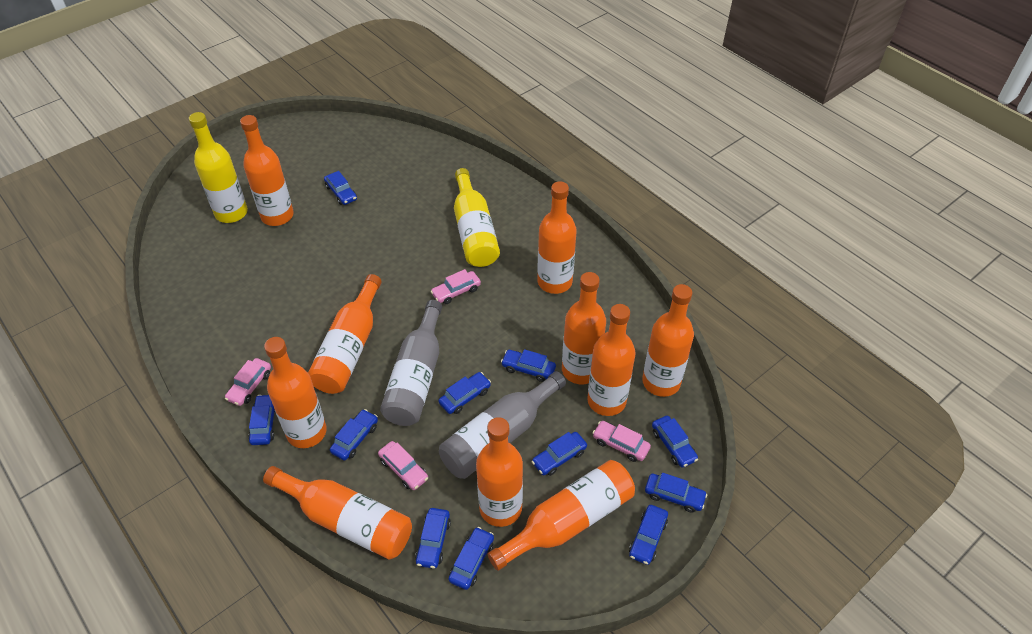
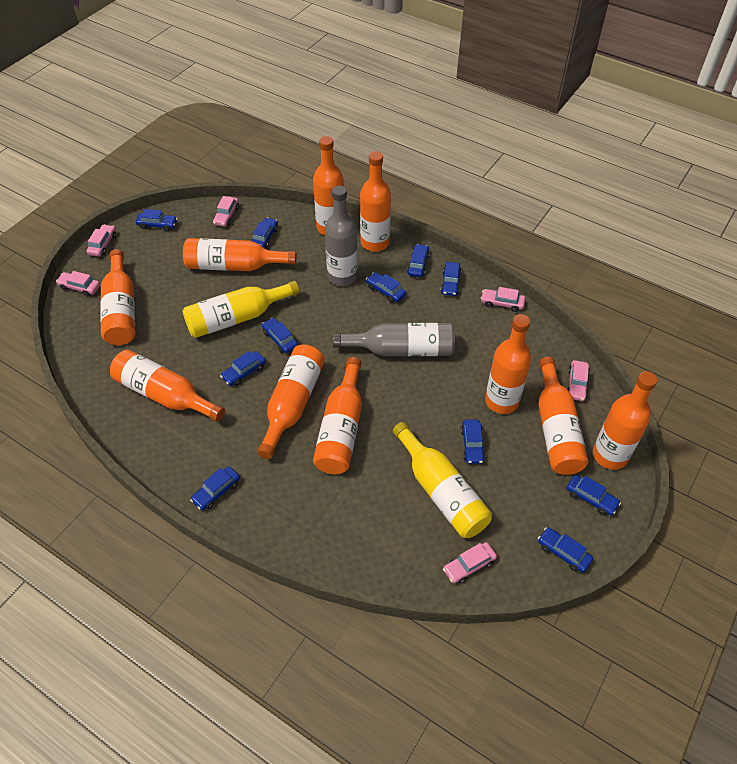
pink car: [225,358,271,406] [378,441,428,490] [430,269,481,304] [593,421,651,462] = 4 -> [56,271,100,296] [86,224,116,257] [213,196,239,227] [443,542,497,584] [481,287,526,312] [567,360,589,401] = 6

